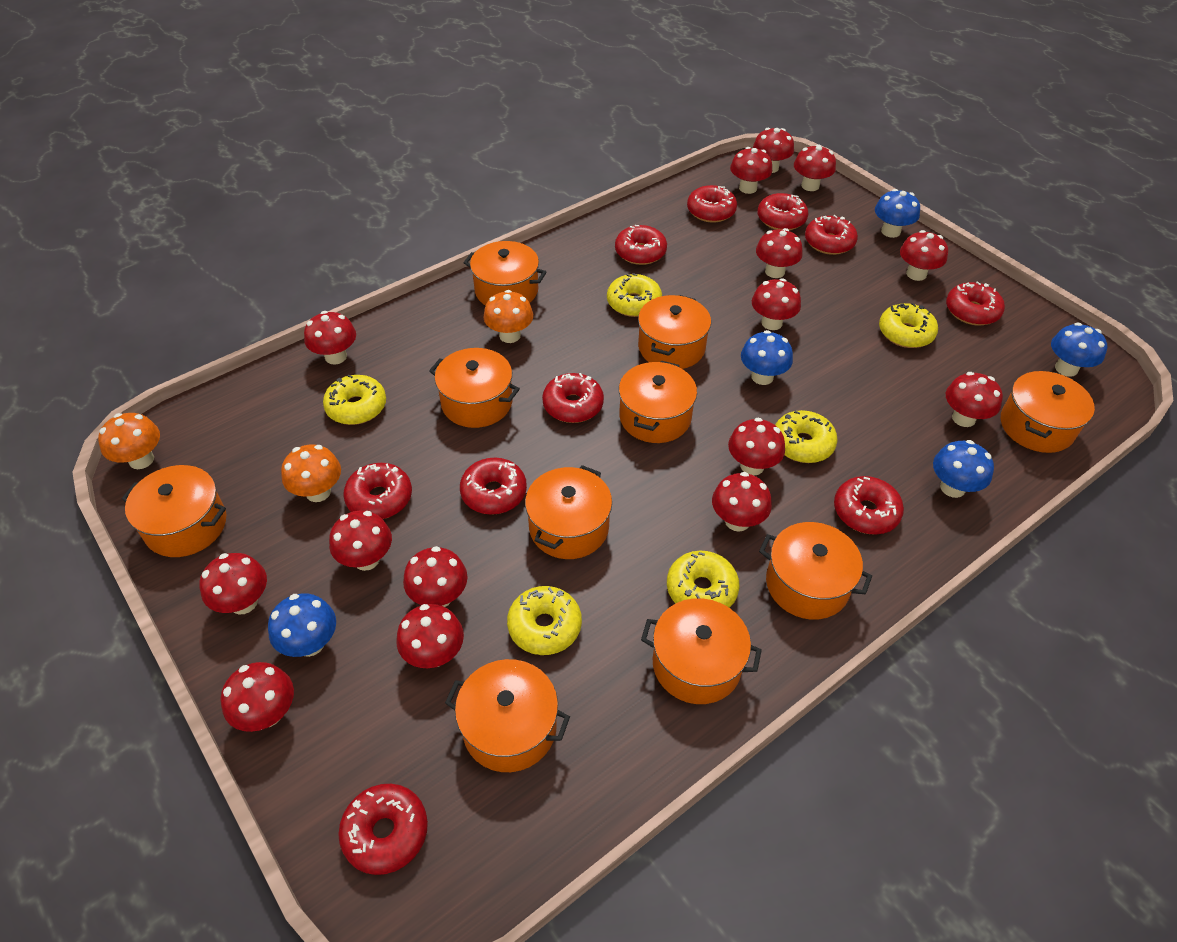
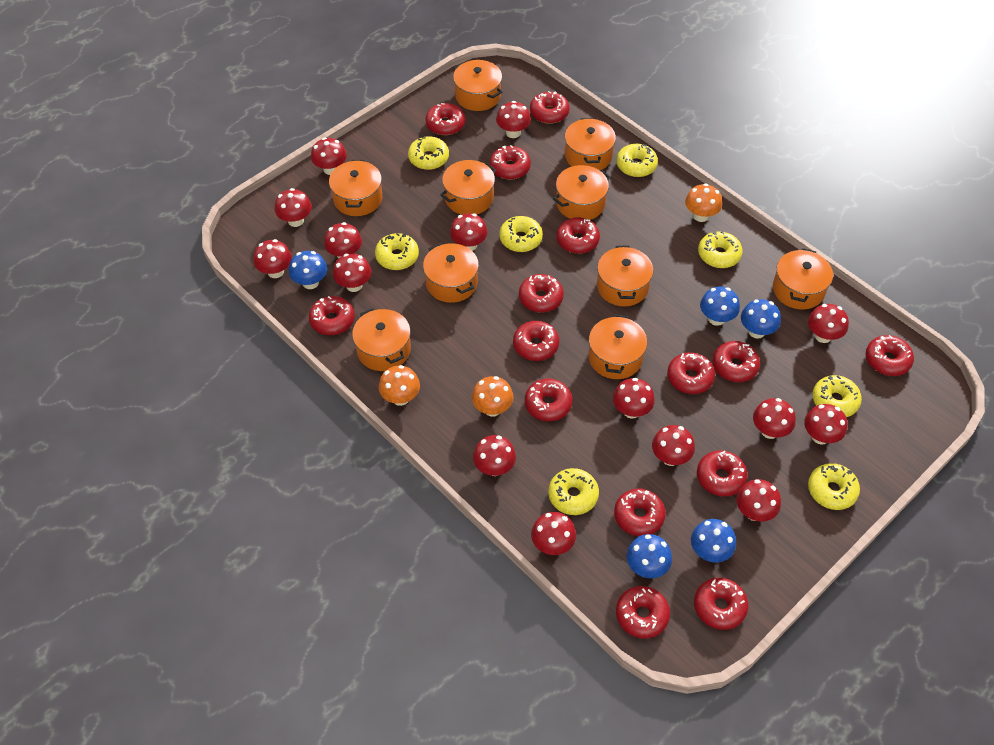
red donut: [338,784,428,875] [343,463,412,519] [460,458,527,515] [542,373,604,423] [615,225,667,265] [687,185,737,223] [757,193,808,230] [805,215,858,255] [834,476,904,534] [946,281,1005,325] = 10 -> [309,296,355,335] [425,103,466,135] [489,145,531,180] [513,321,559,361] [519,274,564,313] [525,379,573,421] [530,91,570,124] [557,217,600,254] [614,489,666,536] [616,586,670,639] [667,352,715,394] [694,578,748,630] [697,450,748,496] [712,341,760,382] [866,335,914,376] = 15
yellow donut: [323,374,386,425] [507,586,582,655] [607,273,662,317] [667,551,740,608] [775,410,837,463] [879,303,938,348] = 6 -> [375,233,419,270] [408,136,449,170] [499,216,543,252] [548,468,599,515] [616,144,658,177] [698,231,743,268] [808,463,860,510] [812,375,862,417] = 8

